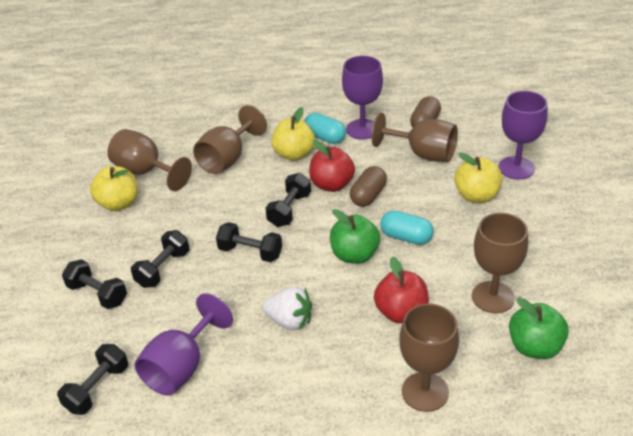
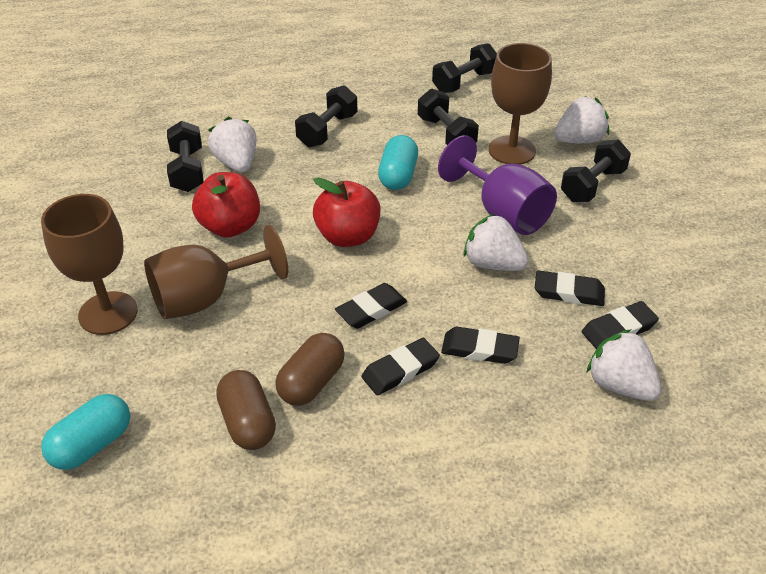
black eraser: none = 0 -> [335,283,407,329] [362,338,440,395] [441,327,520,364] [535,270,605,306] [582,301,659,349] = 5
brown goblet: [107,129,192,191] [193,105,267,174] [371,113,458,162] [399,304,459,412] [472,213,528,313] = 5 -> [41,194,138,335] [144,225,288,319] [488,43,552,165] = 3
green apple: [330,209,380,264] [509,297,569,359] = 2 -> none = 0
purple goblet: [135,293,233,396] [342,56,383,140] [499,91,548,180] = 3 -> [438,135,557,235] = 1
white strawberry: [262,287,312,330] = 1 -> [208,117,257,172] [464,213,529,271] [554,96,609,144] [587,329,661,401] = 4
yellow apple: [90,166,138,211] [271,107,315,161] [454,152,503,203] = 3 -> none = 0

